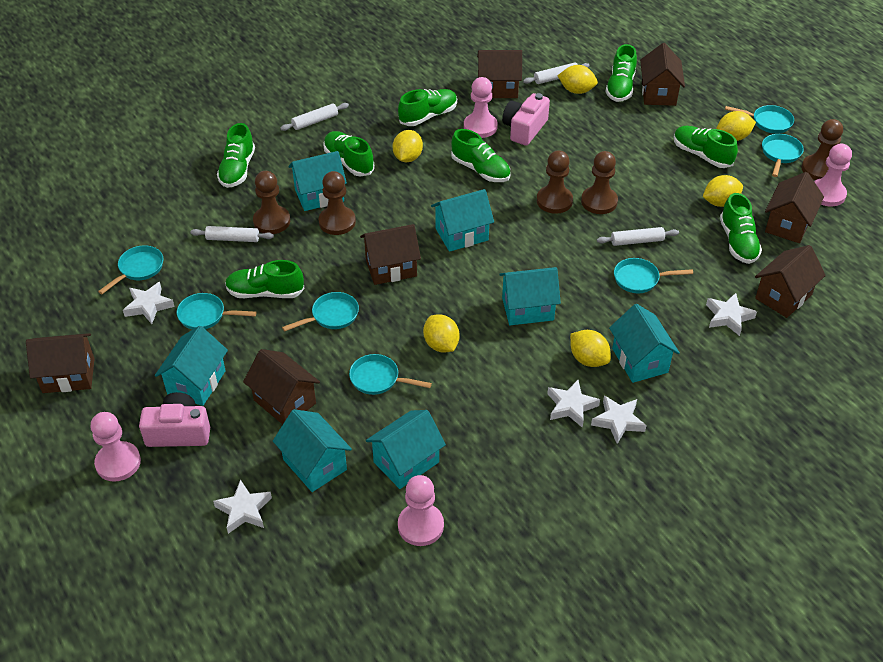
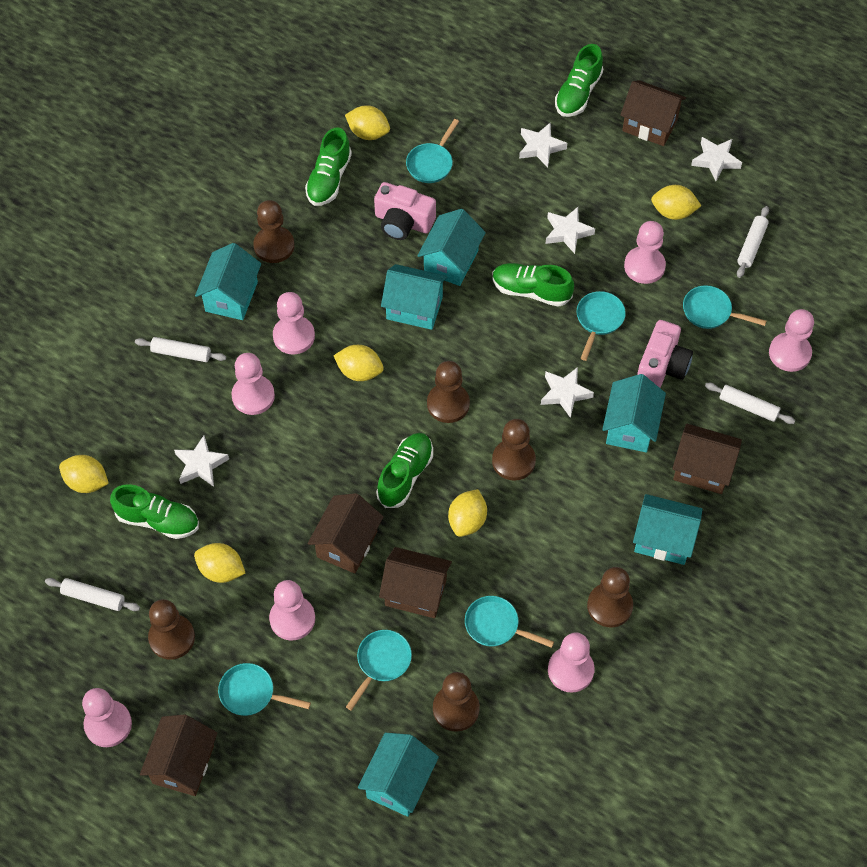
brown house: [26,333,95,393] [243,349,320,425] [360,224,421,285] [477,50,522,98] [640,43,685,106] [755,245,826,318] [765,172,824,243] = 7 -> [140,714,218,796] [308,493,383,574] [379,547,452,618] [620,80,686,146] [672,424,742,494] = 5
brown pawn: [253,171,290,234] [319,171,356,235] [537,150,573,214] [581,151,618,214] [802,119,843,180] = 5 -> [148,599,195,660] [253,200,295,263] [427,361,470,423] [433,672,480,732] [492,419,536,481] [587,567,633,627] = 6
green shoe: [217,123,255,188] [225,260,305,298] [323,131,375,176] [398,89,457,126] [451,129,510,182] [605,44,637,102] [674,126,738,168] [720,193,762,264] = 8 -> [110,484,199,539] [305,128,352,206] [376,433,433,508] [492,263,574,307] [555,44,603,117] = 5
pink pawn: [91,412,141,482] [398,475,444,546] [464,77,498,138] [814,144,852,206] = 4 -> [82,688,132,747] [231,353,275,415] [269,580,315,641] [273,292,315,354] [548,632,595,693] [624,221,666,284] [769,309,814,372] = 7
turquoise house: [155,326,228,406] [273,409,352,492] [288,151,347,211] [366,410,446,489] [431,189,494,252] [499,267,561,325] [609,304,680,383] = 7 -> [195,243,261,320] [358,733,439,817] [381,264,447,330] [417,209,486,286] [602,374,666,452] [633,494,703,565] = 6
turquoise pan: [98,245,163,294] [177,293,257,330] [282,292,359,332] [349,354,432,395] [614,258,693,293] [725,105,794,134] [762,134,804,177] = 7 -> [218,663,311,716] [346,630,412,711] [406,119,459,183] [465,596,554,648] [577,291,626,361] [683,285,766,329] = 6

